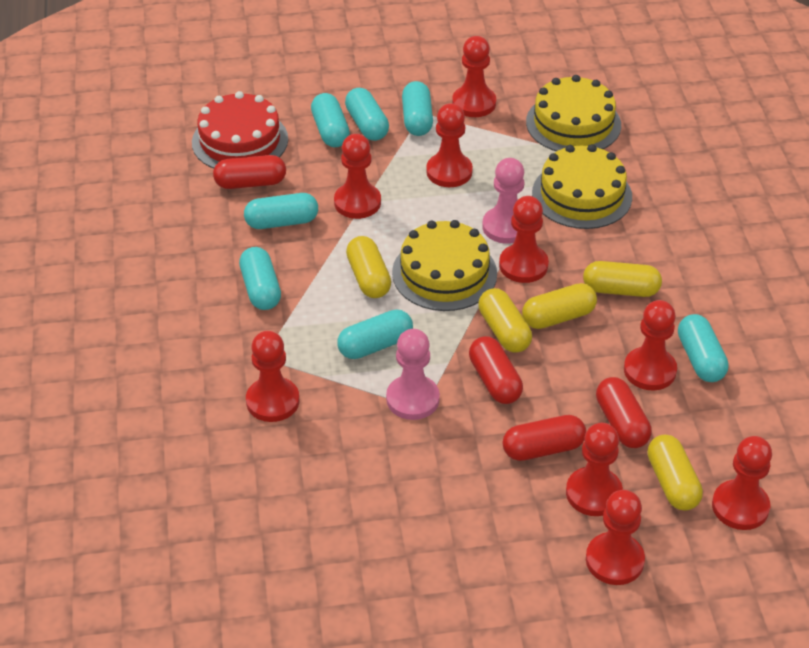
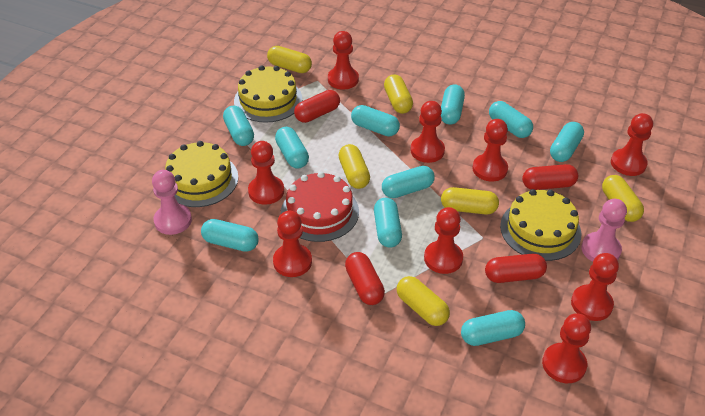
turquoise capsule: [239,247,281,310] [244,193,318,229] [311,93,350,147] [337,309,413,359] [345,88,389,141] [402,81,433,136] [678,314,729,382] = 7 -> [201,219,259,252] [223,105,254,146] [275,127,309,169] [351,105,400,137] [374,198,402,248] [382,166,435,198] [441,84,465,125] [461,310,525,346] [489,101,533,138] [550,122,584,162] = 10
yellow capsule: [346,236,391,298] [478,288,532,353] [522,283,597,329] [583,261,662,297] [647,435,703,511] = 5 -> [267,46,312,73] [338,144,370,189] [384,74,413,114] [397,276,450,326] [441,187,499,214] [602,175,644,222] = 6

